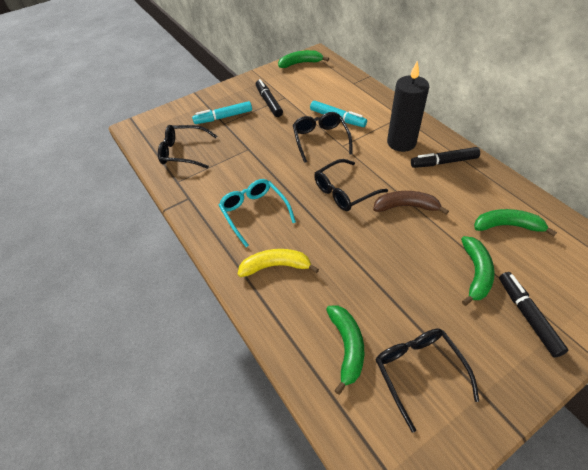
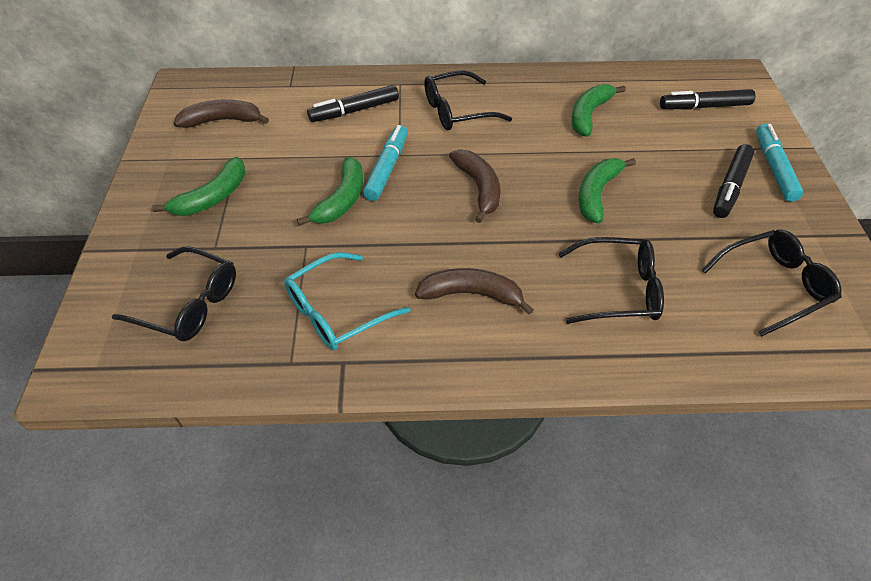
black candle: [387,61,429,152] = 1 -> none = 0
brown banana: [373,191,449,215] = 1 -> [174,99,269,128] [415,268,534,315] [449,149,500,223] = 3
yellow banana: [238,249,319,277] = 1 -> none = 0

